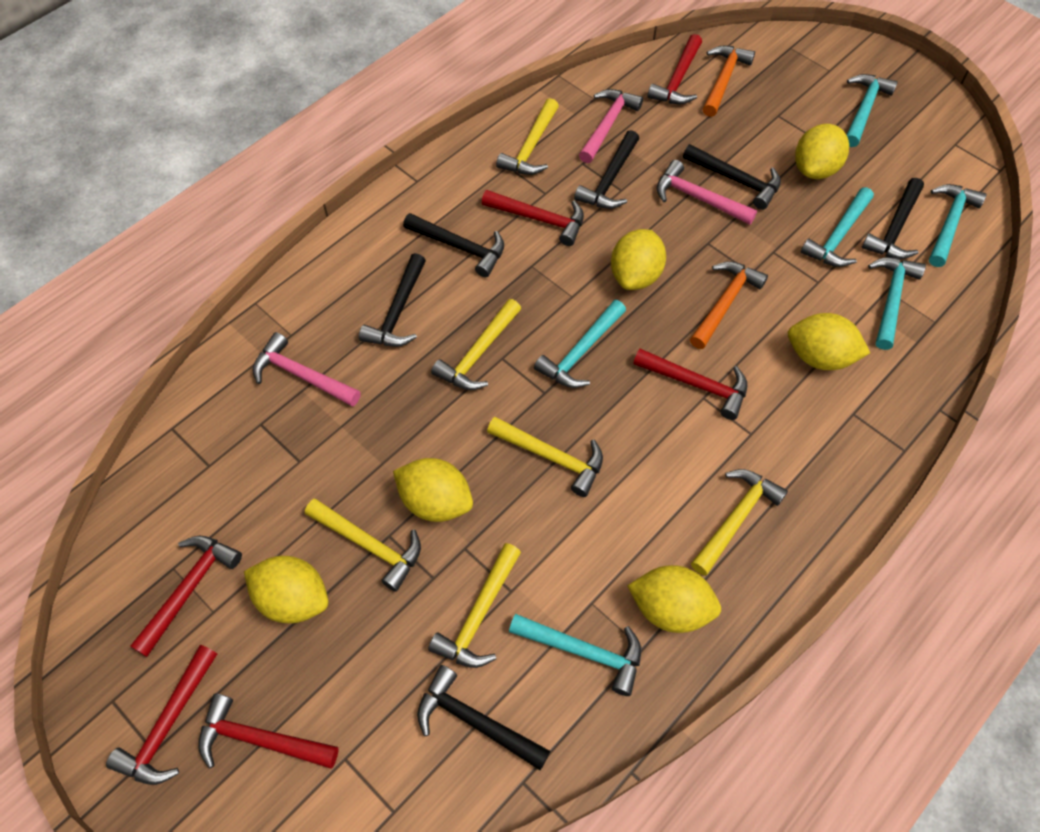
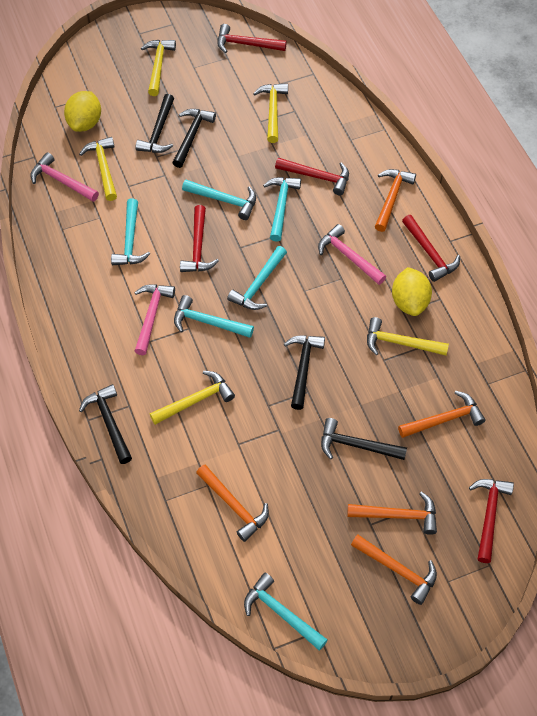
black hammer: [359,253,426,347] [403,213,504,277] [417,665,550,770] [574,130,639,209] [683,144,781,210] [862,178,924,259] = 6 -> [79,384,132,464] [135,94,174,153] [172,109,216,168] [284,335,325,410] [321,418,407,460] = 5
orange hammer: [690,261,768,349] [703,46,755,117] = 2 -> [196,465,269,542] [347,492,437,535] [351,535,437,605] [375,169,416,232] [398,391,486,438] = 5
red hammer: [106,645,217,785] [130,536,242,657] [198,693,339,769] [482,190,584,246] [633,349,747,420] [647,34,702,104] = 6 -> [180,205,219,272] [217,24,287,53] [275,158,349,195] [402,215,460,282] [469,479,514,563] = 5
yellow hammer: [305,498,421,592] [428,543,521,668] [431,299,521,390] [487,417,603,497] [496,98,559,175] [691,469,788,576] = 6 -> [79,137,117,201] [141,40,176,96] [150,371,235,425] [253,83,288,143] [367,317,449,356] = 5
yellow lemon: [244,556,328,623] [393,458,473,522] [611,229,666,290] [627,565,721,633] [788,313,870,370] [795,124,849,179] = 6 -> [64,91,101,132] [392,267,432,316] = 2

